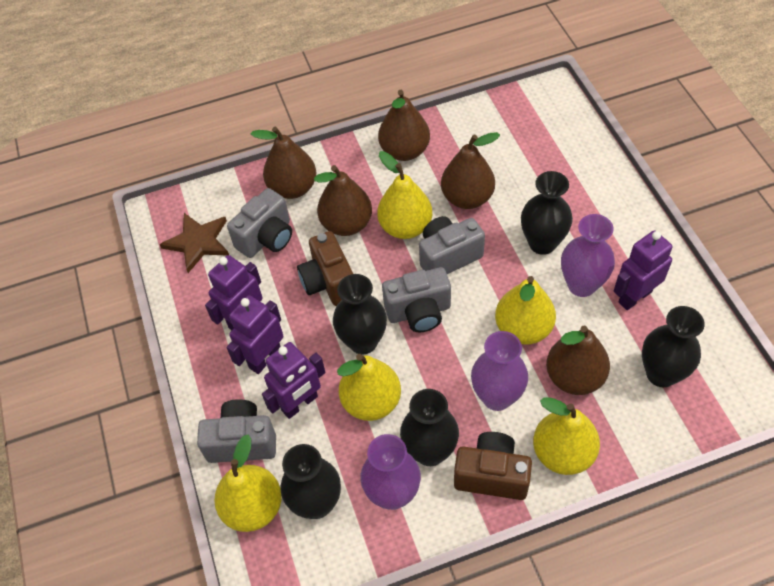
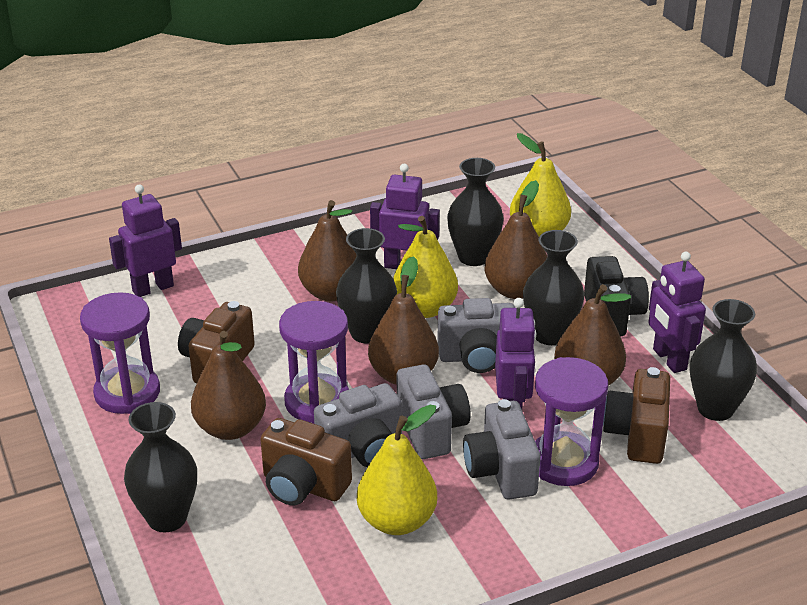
black camera: none = 0 -> [584,256,649,336] = 1
brown camera: [297,231,353,306] [454,432,532,500] = 2 -> [178,301,255,384] [260,418,352,505] [603,367,670,464] = 3
brown star: [160,213,229,273] = 1 -> none = 0
purple hourglass: none = 0 -> [80,292,160,414] [279,301,349,424] [535,357,608,486] = 3
purple vase: [360,434,421,510] [471,331,528,411] [561,214,615,297] = 3 -> none = 0
yellow pear: [214,434,282,532] [337,354,401,421] [377,151,432,239] [495,276,556,345] [533,397,600,475] = 5 -> [357,405,437,535] [393,216,458,318] [510,133,571,236] = 3

